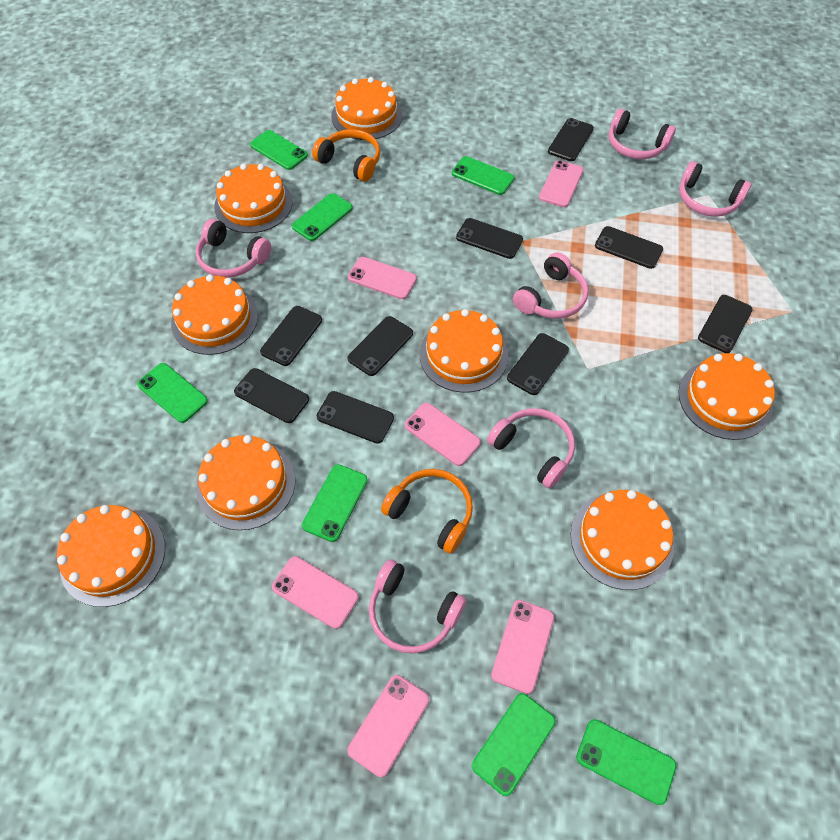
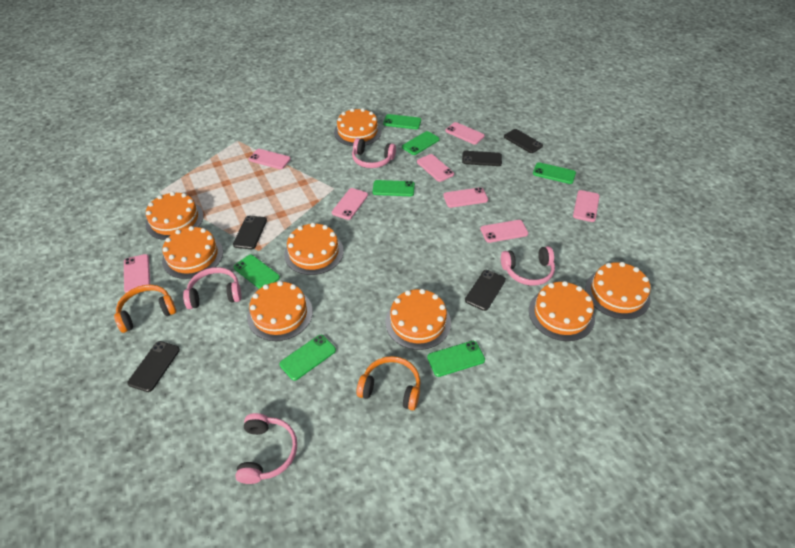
black phone: [234,368,309,423] [260,306,322,366] [316,391,394,444] [348,316,413,376] [456,218,523,259] [507,333,569,395] [548,118,594,161] [595,226,663,269] [698,295,753,353] = 9 -> [127,341,180,392] [233,216,267,249] [462,151,502,166] [465,270,506,311] [504,129,543,153] = 5
pink headphones: [196,219,271,278] [369,559,466,654] [487,408,575,489] [513,252,589,319] [609,109,676,159] [679,161,752,217] = 6 -> [183,267,241,309] [235,413,297,484] [352,138,396,168] [501,246,555,286] = 4
pink phone: [272,556,359,629] [347,675,429,777] [348,257,417,299] [405,403,481,466] [491,600,554,694] [539,160,584,207] = 6 -> [124,254,150,293] [249,149,291,169] [332,188,368,220] [417,154,454,182] [443,187,488,208] [446,122,485,144] [480,220,528,243] [573,190,600,222] = 8

